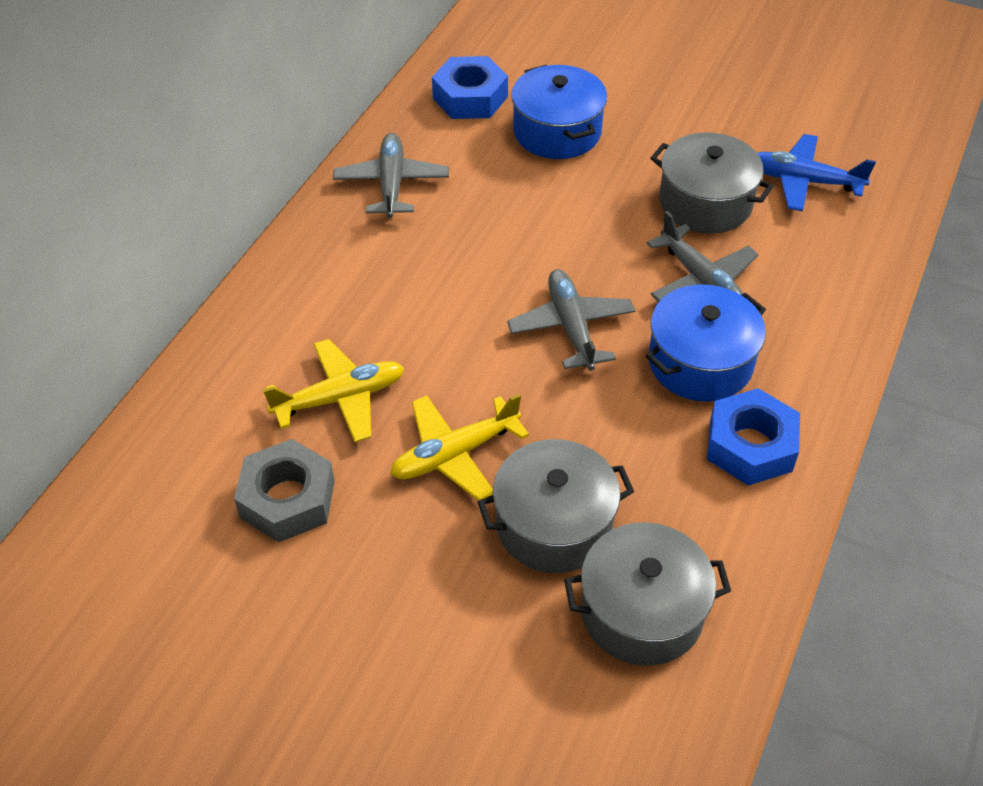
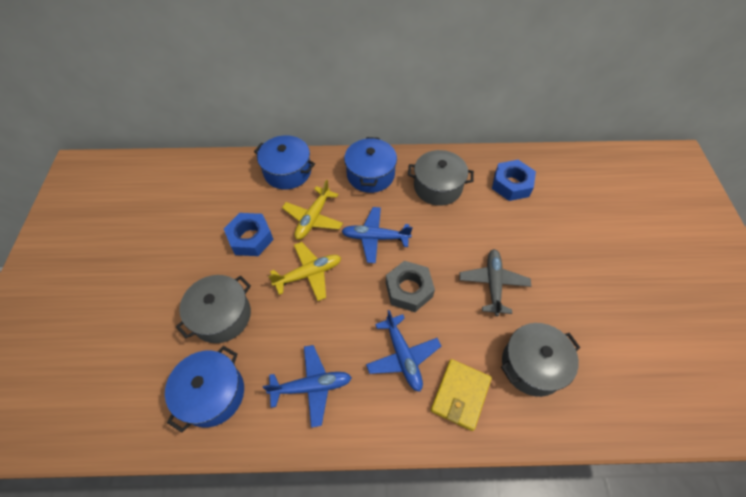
blue plane: [757,134,876,211] = 1 -> [263,345,352,428] [342,207,413,263] [366,310,441,392] = 3
blue pot: [511,65,607,159] [646,285,766,402] = 2 -> [165,346,244,432] [254,135,315,190] [344,137,397,193] = 3
grey plane: [333,133,449,218] [507,269,635,371] [646,211,758,302] = 3 -> [460,249,531,316] = 1
yellow wallet: none = 0 -> [431,359,492,431] = 1

